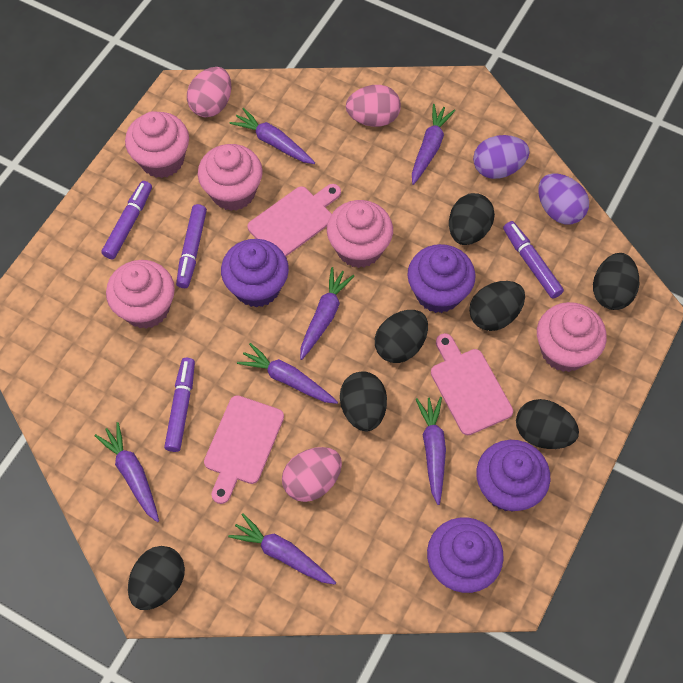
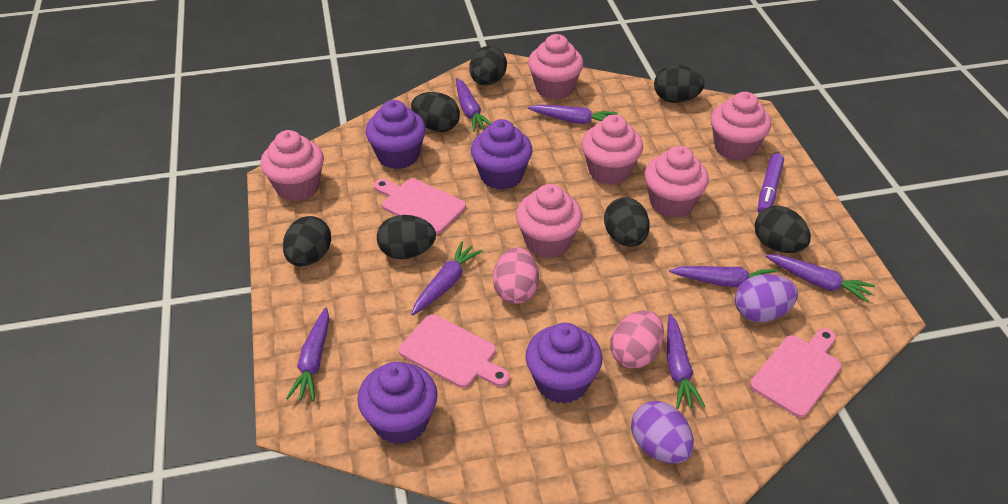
pink cupcake: [106,260,175,329] [125,111,189,178] [198,144,263,211] [327,200,393,268] [537,302,607,372] = 5 -> [260,130,324,201] [516,184,582,258] [528,34,584,100] [582,115,643,185] [644,146,709,218] [711,92,771,161] = 6
pink egg: [187,67,231,117] [282,447,342,502] [346,85,401,127] = 3 -> [493,247,539,304] [610,310,664,368] = 2
purple marker: [101,181,152,259] [164,358,195,452] [176,204,207,288] [503,221,564,299] = 4 -> [758,153,784,214] = 1

